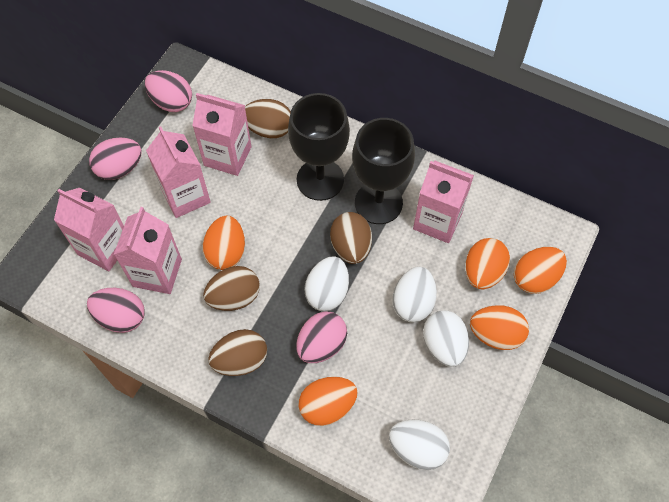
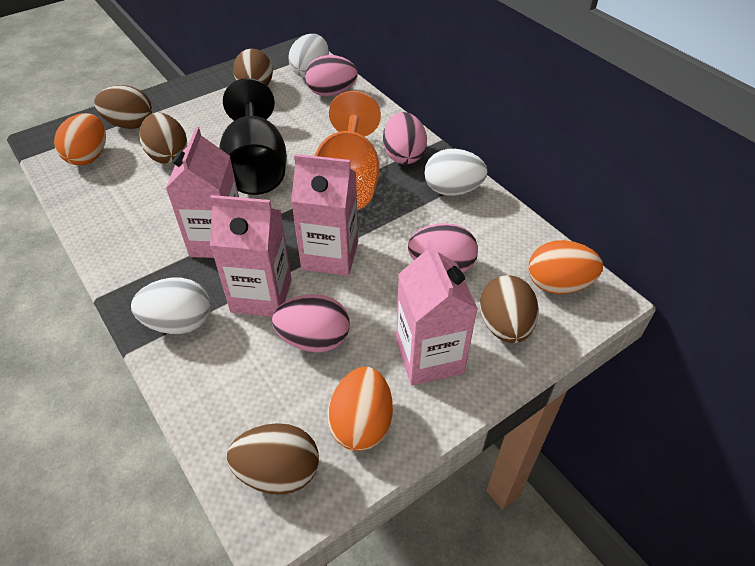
black goblet: [288,93,350,201] [352,118,415,224] = 2 -> [219,78,287,195] = 1
brown egg: [203,266,260,311] [208,329,267,376] [245,99,291,138] [330,212,372,264] = 4 -> [94,85,152,129] [139,113,187,164] [227,423,319,495] [233,49,273,86] [480,275,538,343] = 5
orange egg: [202,215,245,270] [298,377,357,426] [465,238,510,289] [470,305,529,350] [514,247,567,294] = 5 -> [54,113,106,165] [328,367,393,451] [529,240,603,294] = 3
orange goblet: none = 0 -> [314,91,381,210] = 1
pink carton: [54,188,124,271] [114,207,182,294] [146,126,211,218] [192,93,252,176] [413,161,474,243] = 5 -> [165,127,239,258] [210,195,292,317] [291,154,358,276] [396,240,478,385] = 4
white egg: [304,256,349,311] [389,420,450,470] [392,267,437,323] [423,310,469,367] = 4 -> [131,278,210,334] [288,34,329,78] [424,149,488,196] = 3

